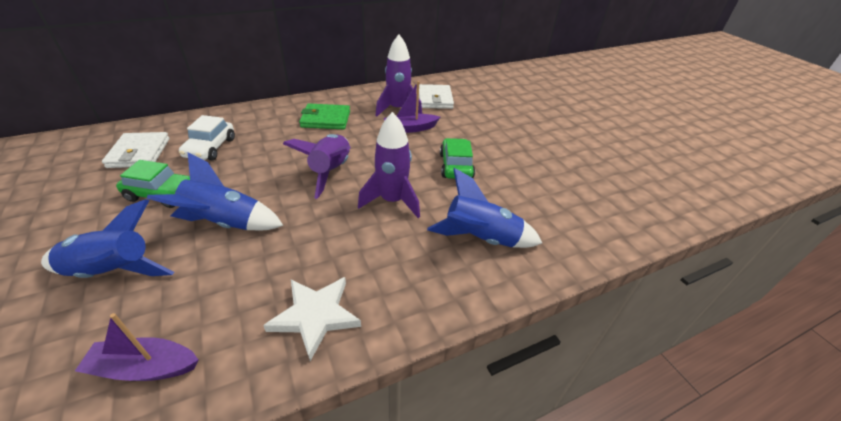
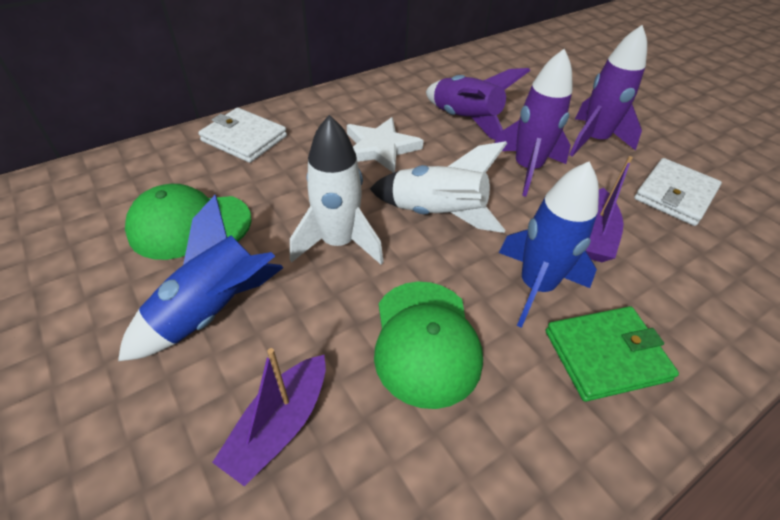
blue rocket: [41,199,174,278] [147,153,284,230] [427,168,542,248] = 3 -> [118,195,284,361] [499,161,599,328] = 2
green cap: none = 0 -> [125,184,252,260] [374,282,483,409] = 2
green car: [116,160,190,208] [440,138,475,179] = 2 -> none = 0
white car: [179,115,235,161] = 1 -> none = 0
white rocket: none = 0 -> [290,115,384,265] [370,141,507,233] = 2

